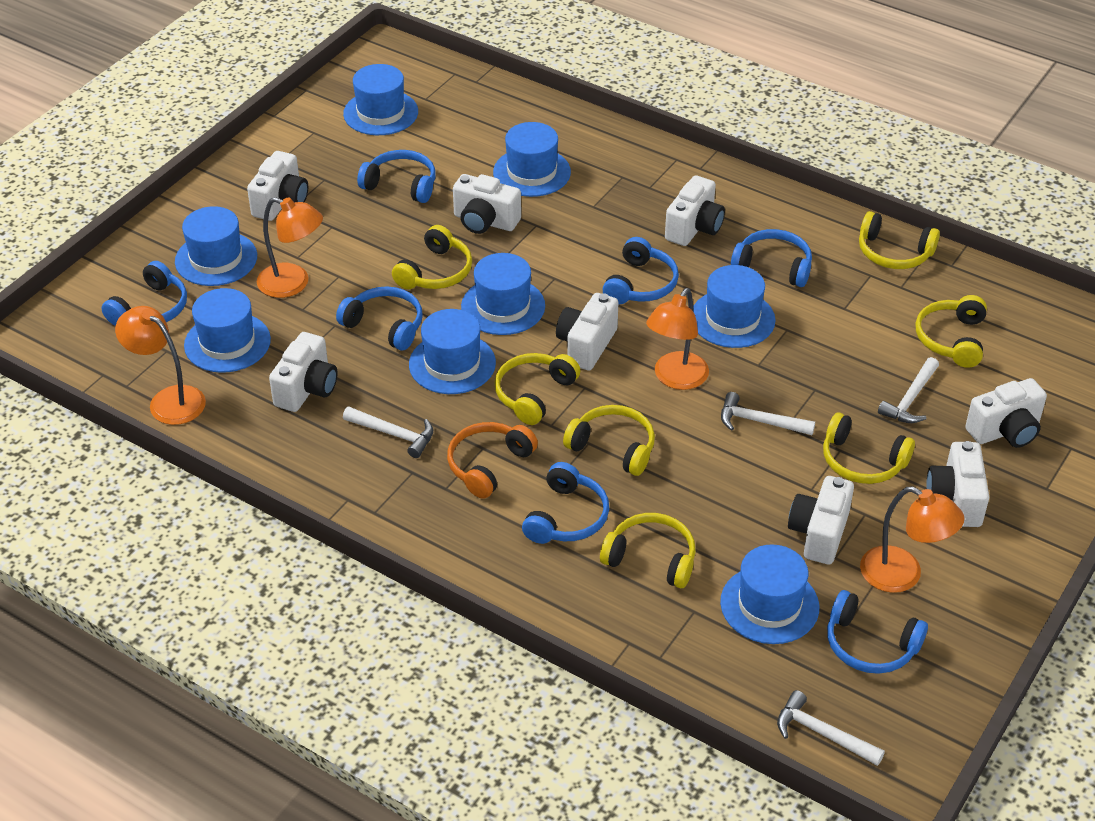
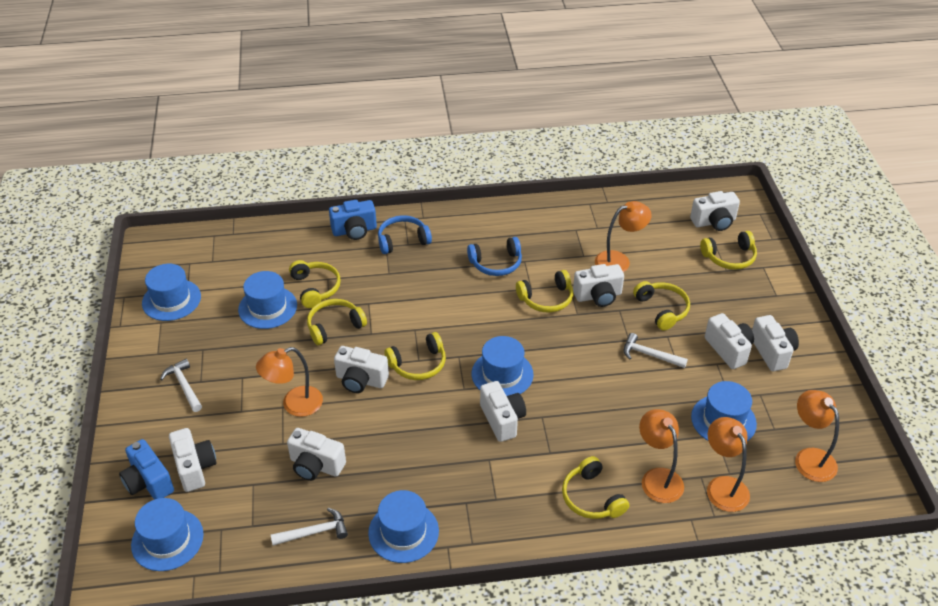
blue camera: none = 0 -> [119,439,174,500] [329,200,377,240] = 2
blue hat: [175,206,257,286] [184,288,271,373] [343,64,418,135] [409,309,496,394] [461,253,545,335] [493,122,571,197] [693,265,776,348] [720,544,819,644] = 8 -> [131,498,204,571] [142,264,201,321] [238,271,297,329] [368,490,439,563] [471,336,534,396] [691,381,757,441] = 6
blue headphones: [102,261,187,326] [336,286,423,350] [357,150,436,203] [522,462,609,544] [602,237,679,304] [731,229,812,287] [827,590,928,674] = 7 -> [378,215,432,254] [467,237,522,276] = 2
orange headphones: [447,422,538,499] = 1 -> none = 0
orange lamp: [115,306,206,425] [257,197,323,298] [646,288,709,390] [860,486,965,593] = 4 -> [256,347,323,417] [595,201,652,272] [639,409,684,503] [707,417,750,512] [795,390,839,482] = 5
white hammer: [343,407,433,458] [721,392,815,435] [777,690,885,766] [878,357,939,423] = 4 -> [160,359,202,412] [271,508,348,546] [624,333,688,368] = 3

